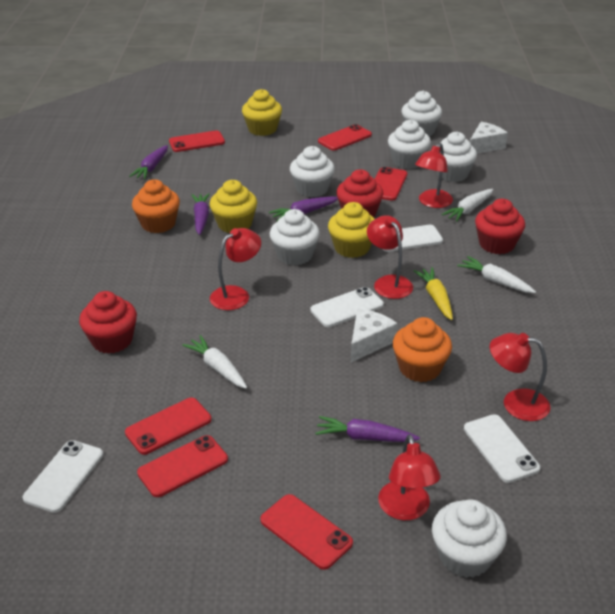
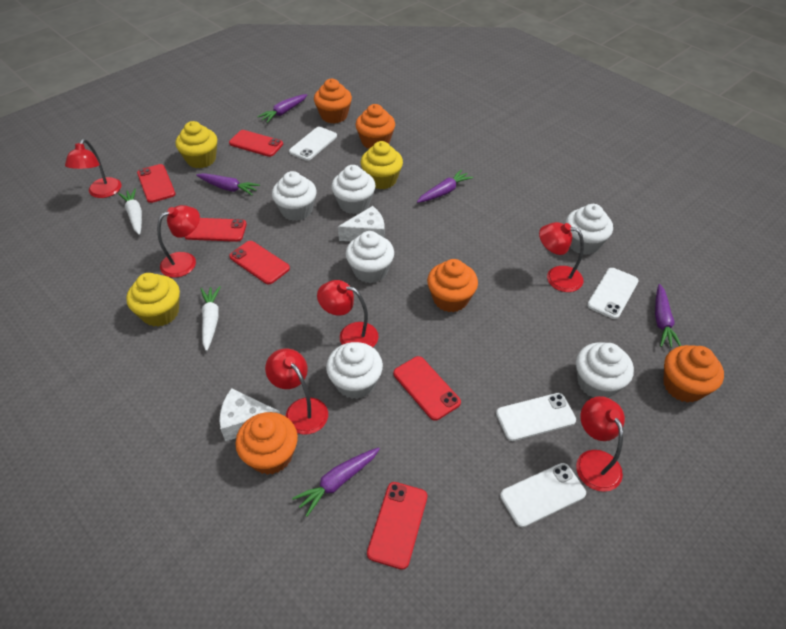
orange cupcake: [132,179,180,233] [393,317,452,382] = 2 -> [235,412,298,475] [314,79,352,124] [355,104,395,149] [427,259,478,312] [663,345,724,403] = 5
purple carrot: [129,145,168,179] [192,193,210,235] [269,196,338,222] [315,416,420,442] = 4 -> [196,173,260,195] [257,94,307,123] [292,447,380,517] [417,169,473,203] [655,284,681,348] = 5
red cupcake: [79,291,137,354] [336,169,383,217] [475,199,525,254] = 3 -> none = 0
red lamp: [210,228,261,310] [367,215,413,299] [378,434,441,520] [415,143,453,208] [490,333,550,421] = 5 -> [65,139,121,198] [157,205,200,278] [265,349,328,435] [317,280,379,347] [539,222,584,292] [576,396,625,492] = 6
white carrot: [182,335,247,389] [441,189,493,222] [457,256,536,293] = 3 -> [118,188,142,235] [201,286,221,351] = 2
yellow carrot: [414,267,453,320] = 1 -> none = 0

